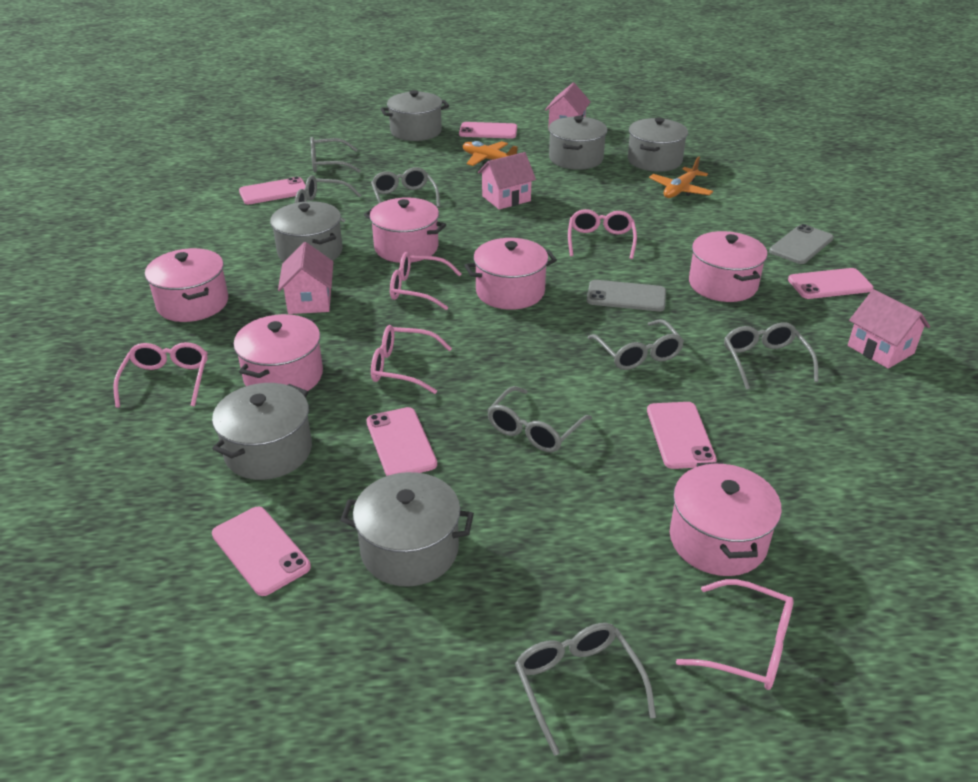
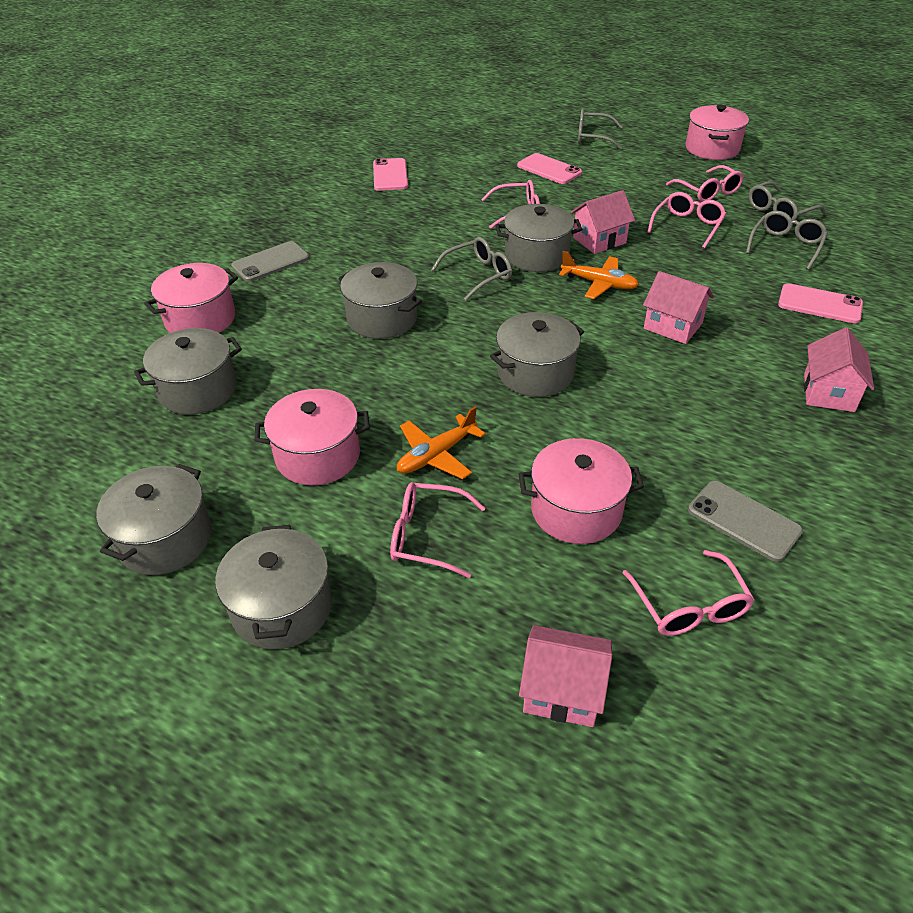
grey glasses: [295,175,361,223] [310,137,361,173] [371,167,440,207] [487,386,592,452] [515,623,656,756] [588,319,684,370] [724,322,819,390] = 7 -> [431,237,512,301] [578,109,623,150] [746,211,828,270] [749,181,825,220] = 4
pink phone: [212,507,311,596] [239,177,306,204] [366,407,437,476] [459,122,517,139] [647,402,717,469] [788,268,873,299] = 6 -> [373,158,408,191] [517,153,582,184] [778,283,863,324] = 3
pink pot: [145,248,228,322] [234,314,323,391] [364,198,446,263] [464,238,557,310] [670,462,782,576] [689,231,767,302] = 6 -> [144,263,238,333] [255,389,370,485] [519,438,644,544] [685,105,749,160] = 4

